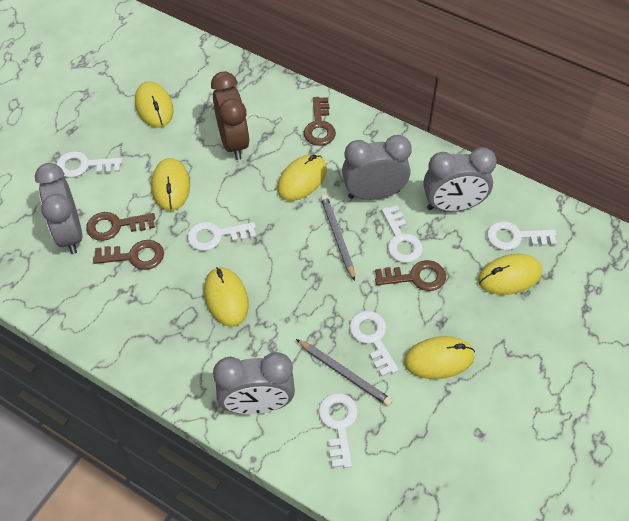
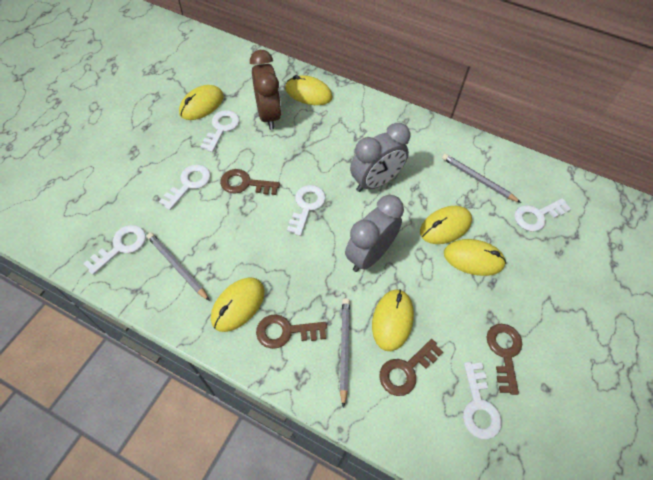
grey clock: [35,163,82,254] [213,352,295,414] [342,135,412,200] [423,147,497,212] = 4 -> [345,195,404,272] [350,123,410,192] = 2
grey pencil: [296,339,393,406] [321,195,355,281] = 2 -> [147,233,210,301] [340,298,350,408] [442,154,521,203] = 3

